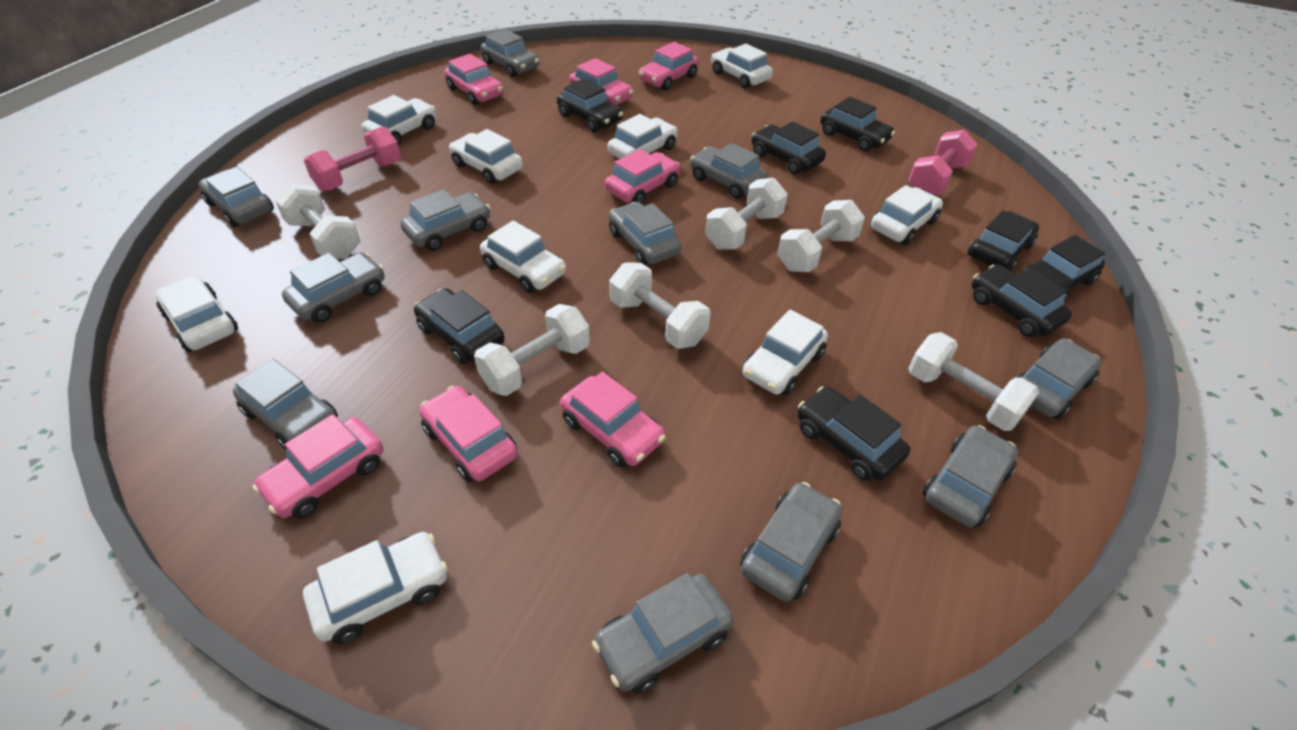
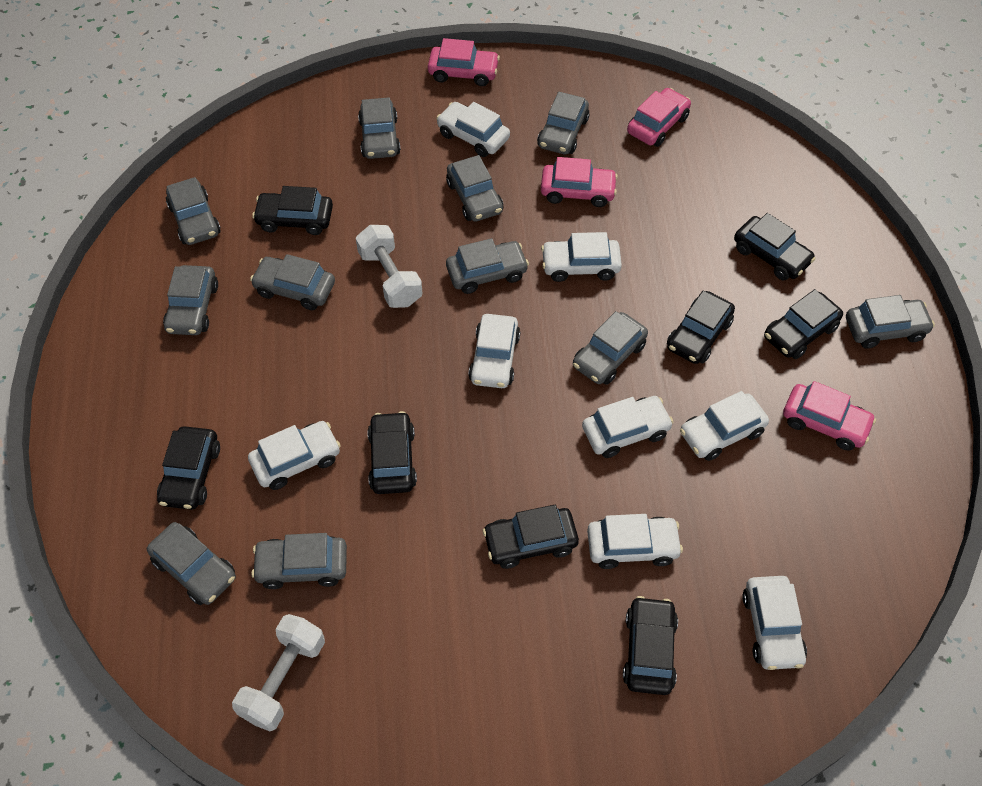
pink car: [252,414,383,519] [419,386,518,482] [445,54,504,105] [560,372,666,467] [569,58,633,105] [605,149,680,204] [639,42,699,91] = 7 -> [428,38,500,86] [541,157,618,207] [627,88,691,147] [783,381,876,450] = 4
pink dumbbell: [304,126,401,191] [908,130,978,195] = 2 -> none = 0
white car: [155,275,238,352] [303,532,448,644] [362,95,436,145] [449,129,523,184] [480,221,566,293] [608,114,678,159] [711,43,773,88] [742,310,828,396] [870,185,943,245] = 9 -> [248,421,341,490] [436,102,510,157] [468,314,520,388] [541,232,622,282] [582,396,673,458] [587,514,683,569] [680,391,769,461] [742,576,807,670] = 8
white dumbbell: [275,183,361,259] [474,304,590,396] [609,263,711,349] [705,178,788,250] [778,200,865,272] [908,332,1040,431] = 6 -> [232,614,325,731] [356,225,423,308] = 2

